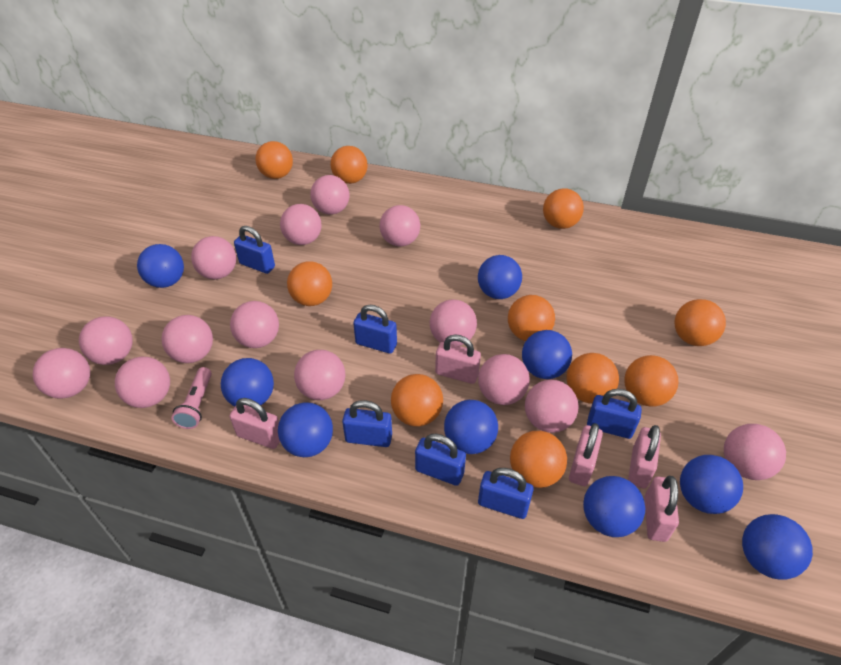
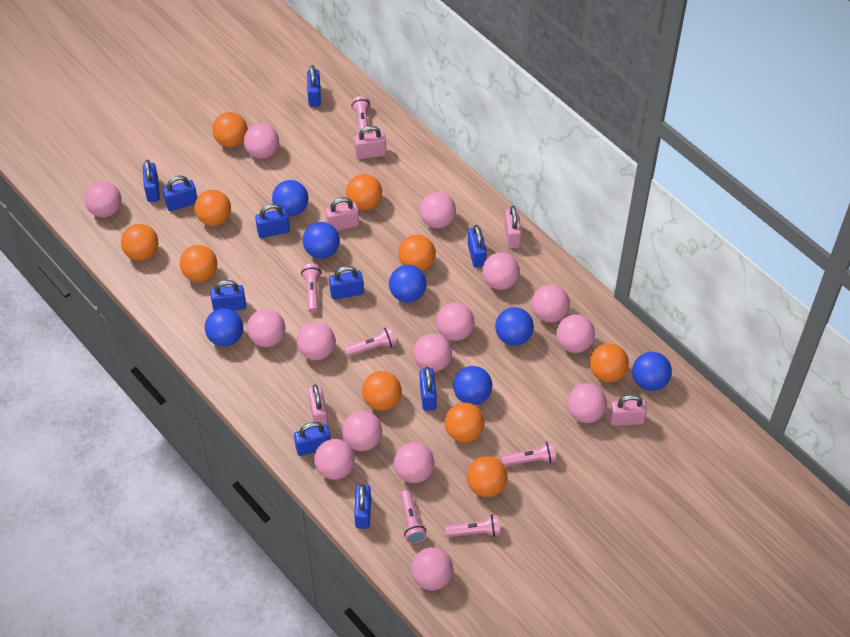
blue ball: [137,244,184,288] [221,358,274,406] [278,402,333,457] [444,400,498,454] [478,255,522,299] [522,330,572,379] [583,476,645,537] [680,455,743,514] [742,514,813,579] = 9 -> [205,308,243,346] [272,180,309,216] [303,222,340,259] [389,265,427,302] [453,366,493,405] [495,307,534,346] [632,352,672,391] = 7
blue padlock: [234,226,275,274] [342,400,392,447] [353,305,397,354] [415,434,466,486] [478,468,534,519] [587,389,642,439] = 6 -> [143,160,160,202] [163,176,197,211] [210,280,246,311] [255,204,290,238] [294,422,331,456] [307,65,321,107] [329,266,364,300] [354,484,371,529] [420,367,437,411] [468,225,487,268] = 10
pink ball: [33,348,90,399] [79,316,133,365] [115,357,170,408] [161,315,213,363] [191,236,236,279] [230,301,279,348] [280,204,322,245] [294,350,345,400] [310,175,349,215] [380,205,420,247] [430,299,477,346] [478,354,529,405] [525,380,579,433] [724,424,786,480] = 14 -> [85,181,121,217] [244,123,279,159] [247,309,285,347] [297,322,335,360] [314,439,355,480] [342,411,382,451] [394,442,434,483] [411,547,453,590] [413,333,452,372] [420,192,456,228] [436,303,474,341] [482,252,520,290] [531,284,570,323] [556,314,595,353] [567,383,607,423] = 15
pink flashlight: [172,367,212,429] = 1 -> [301,264,321,313] [344,327,396,357] [351,96,370,134] [400,490,427,543] [445,514,500,537] [502,442,556,466] = 6

